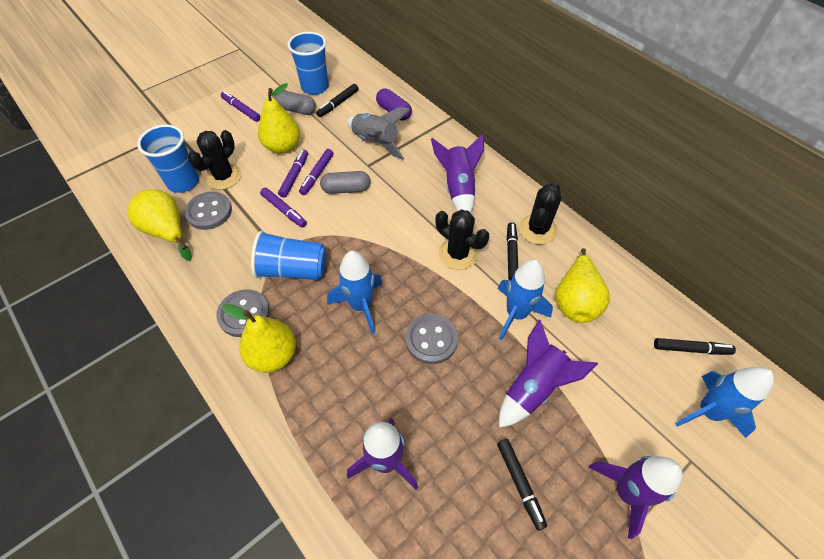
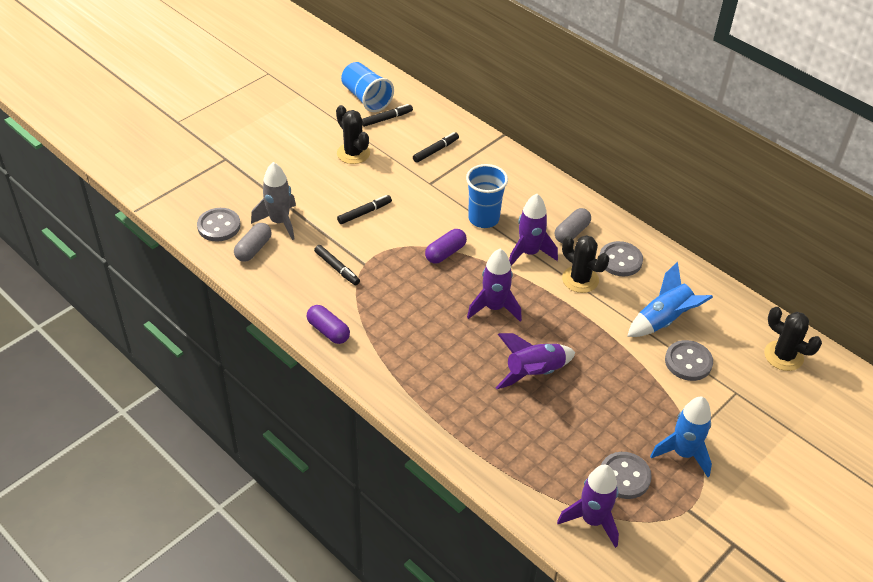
blue cup: [137,124,199,193] [251,231,326,280] [288,32,329,95] = 3 -> [341,62,394,112] [466,164,508,228] = 2
blue rocket: [327,251,383,334] [497,260,553,341] [675,367,774,438] = 3 -> [627,262,713,337] [650,397,712,477] = 2
grey button: [184,192,232,230] [216,289,270,337] [406,314,458,364] = 3 -> [197,208,241,242] [600,241,643,276] [601,452,652,499] [665,340,713,381] = 4
purple capsule: [376,89,412,120] = 1 -> [307,305,350,344] [425,229,467,264] = 2
purple marker: [221,91,261,122] [260,188,307,228] [278,150,308,198] [299,149,334,195] = 4 -> none = 0
yellow pear: [128,189,192,261] [222,304,296,373] [258,83,300,154] [555,248,610,323] = 4 -> none = 0

